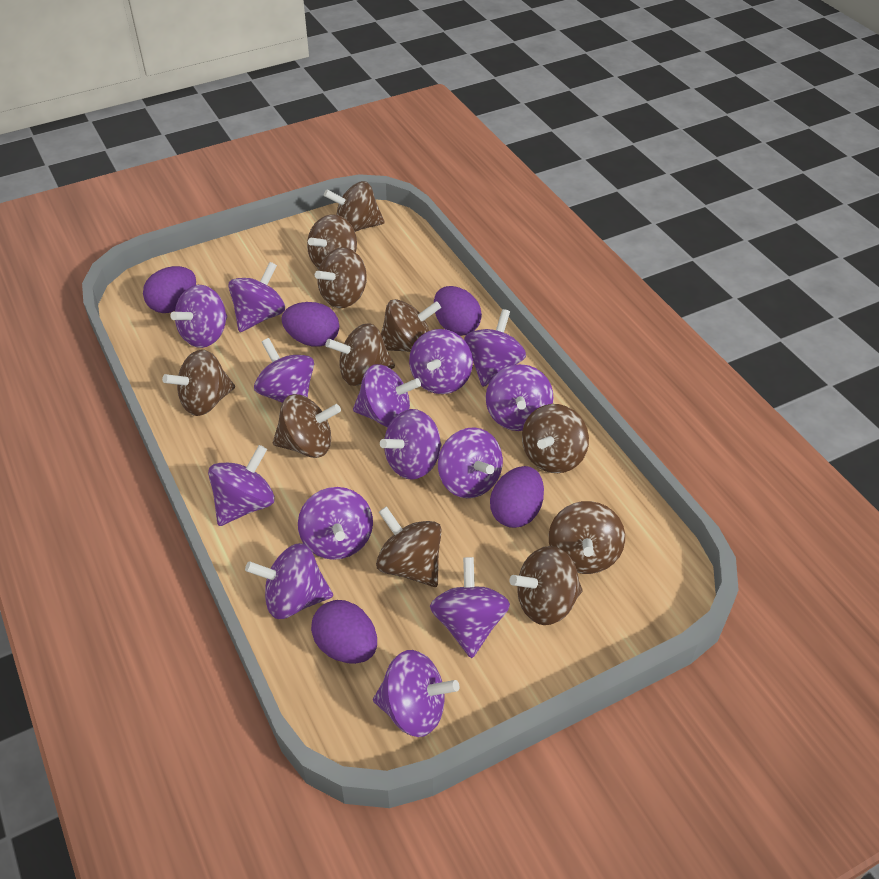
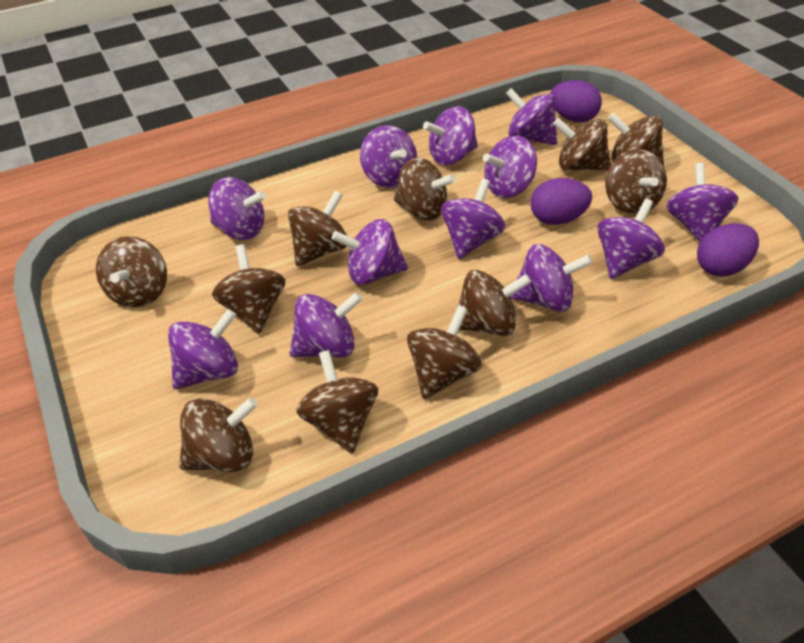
purple egg: [143,266,196,313] [281,302,339,347] [311,600,377,664] [434,286,482,336] [490,466,544,528] = 5 -> [530,178,592,225] [550,80,602,122] [697,223,759,276] = 3
purple spinning top: [170,285,227,348] [208,445,275,526] [228,262,285,332] [245,543,333,619] [254,338,314,403] [298,487,373,560] [353,364,421,427] [373,650,460,737] [380,409,442,480] [409,329,473,394] [430,557,510,658] [438,427,503,498] [464,309,526,387] [486,364,553,431] = 14 -> [168,309,238,389] [208,177,266,240] [290,292,363,358] [332,219,408,285] [360,125,417,188] [423,106,478,165] [441,179,505,259] [483,135,537,198] [506,88,557,145] [510,244,593,312] [597,199,665,279] [666,163,738,242] = 12

